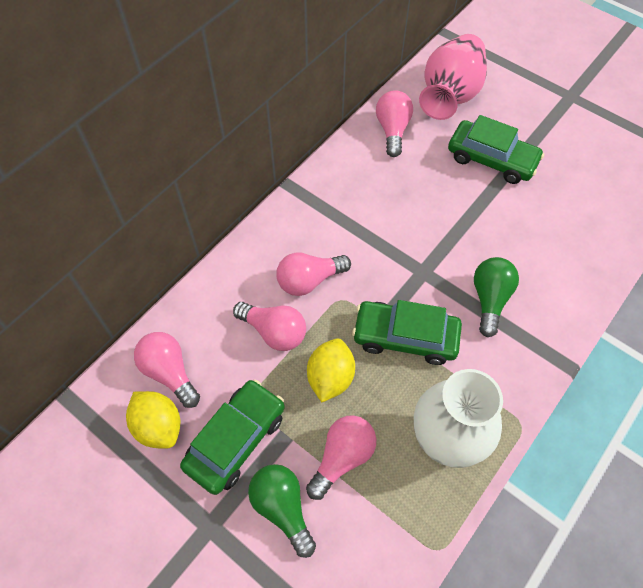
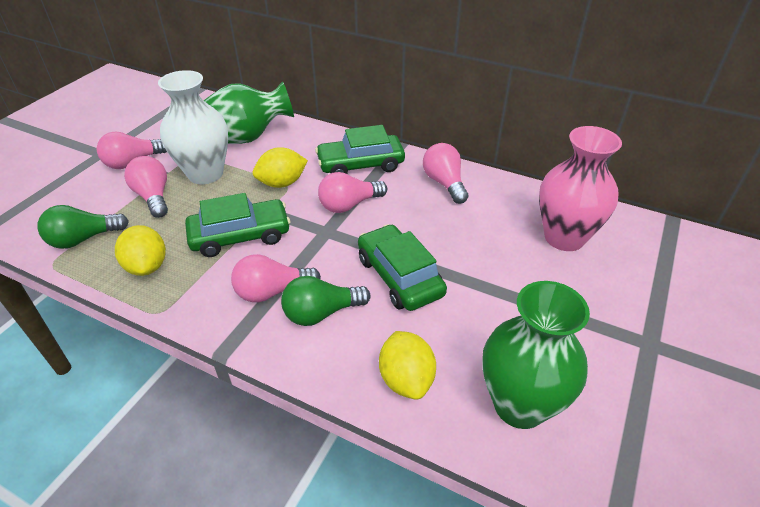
green vase: none = 0 -> [204,82,294,144] [482,281,590,429] = 2
yellow lemon: [126,391,180,449] [307,338,355,402] = 2 -> [115,225,166,276] [253,147,308,188] [379,331,436,400] = 3

